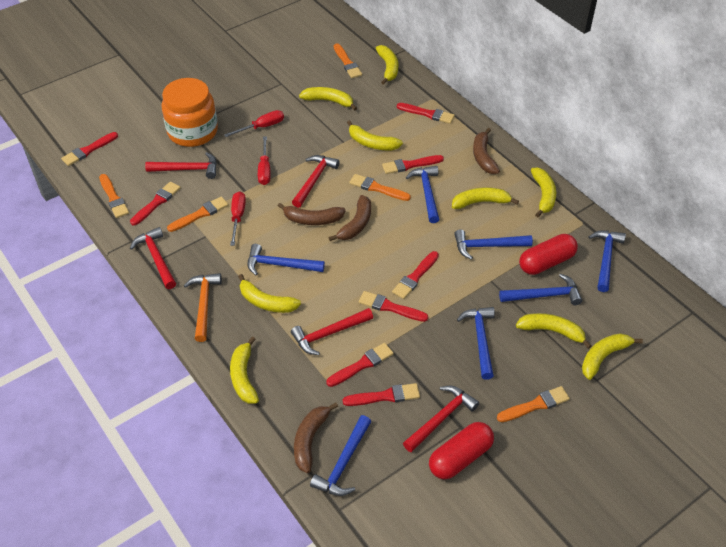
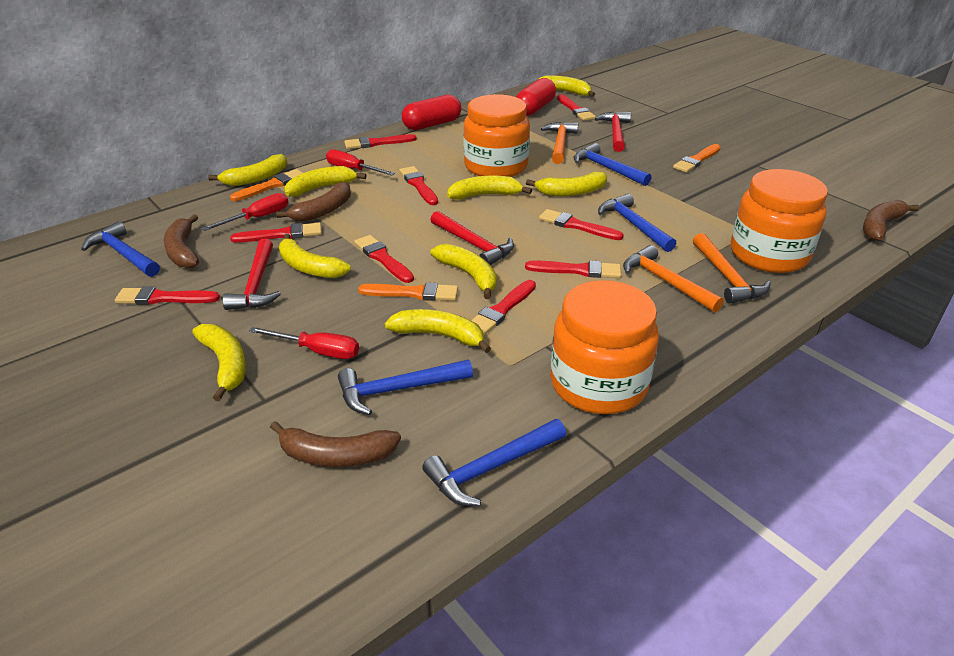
blue hammer: [247,244,325,275] [310,415,371,496] [406,166,439,223] [454,229,533,260] [457,307,495,380] [499,274,582,305] [588,230,626,292] = 7 -> [81,221,160,277] [338,360,473,415] [422,419,566,506] [574,143,651,186] [598,194,676,252] = 5
orange brush: [99,174,129,218] [167,196,228,232] [334,43,362,78] [349,174,411,201] [497,386,570,422] = 5 -> [230,169,303,201] [358,282,458,301] [673,144,721,173] = 3
orange hammer: [184,273,222,342] = 1 -> [541,122,578,164] [623,245,724,312] [693,233,771,304] = 3
orange jar: [161,78,218,147] = 1 -> [464,94,530,177] [550,280,659,414] [731,169,828,273] = 3
red brush: [61,132,118,166] [130,182,181,225] [326,343,394,387] [343,383,420,406] [359,291,428,322] [382,155,444,174] [392,251,439,299] [397,103,455,124] = 8 -> [115,287,220,305] [230,223,322,243] [344,134,417,149] [354,235,414,283] [400,166,438,205] [471,280,536,336] [525,260,621,278] [539,209,624,240] [557,94,596,121] = 9
red hammer: [130,227,176,289] [145,152,217,179] [291,308,373,355] [292,155,340,208] [403,386,479,452] = 5 -> [223,239,281,310] [430,211,514,265] [595,112,631,152] = 3

